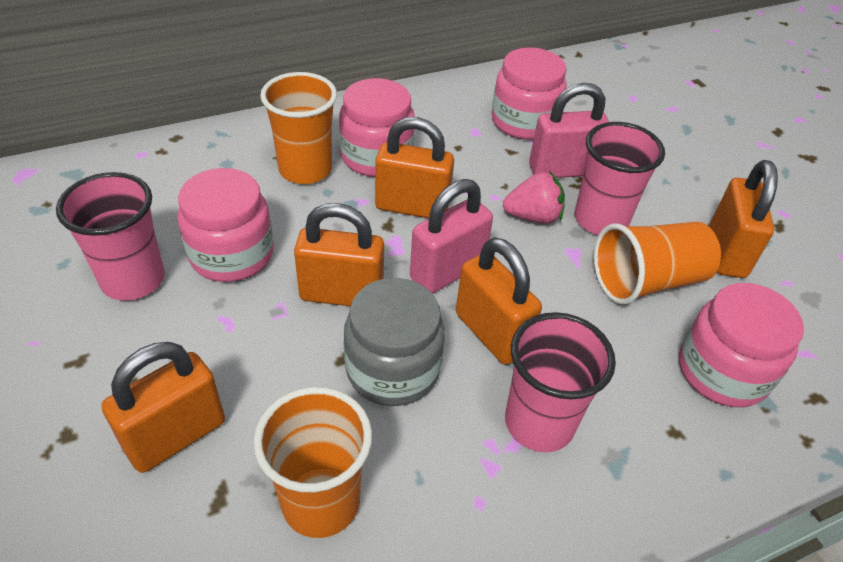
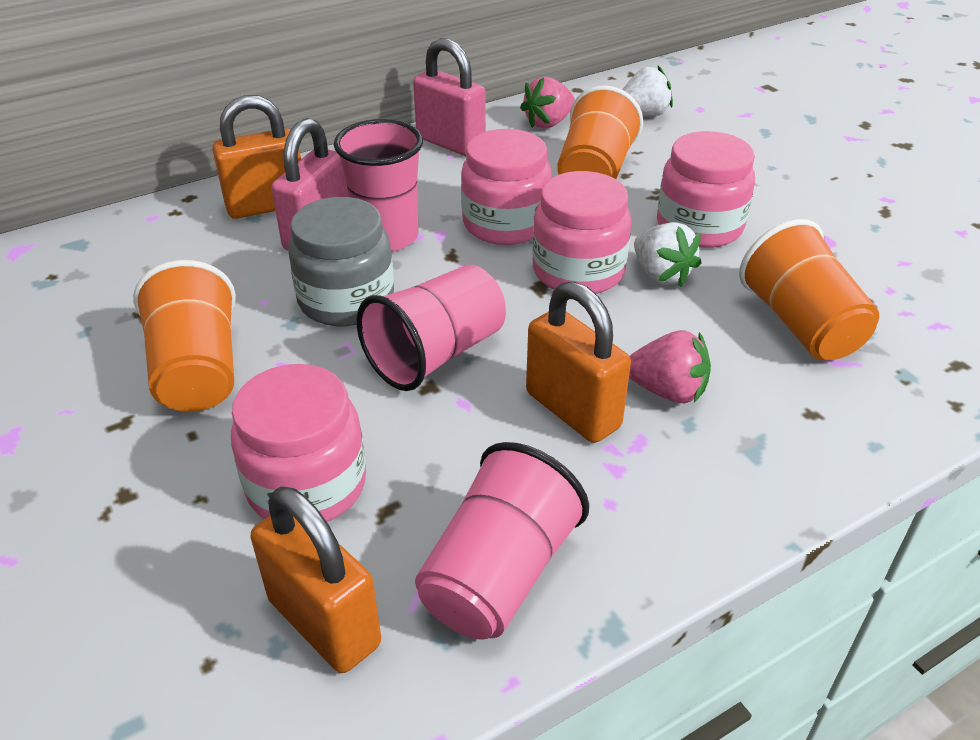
orange padlock: [101,342,225,473] [294,203,384,306] [375,117,454,218] [456,238,542,365] [709,160,778,278] = 5 -> [212,95,301,219] [250,487,381,673] [526,281,631,443] = 3
pink strawberry: [503,171,565,224] = 1 -> [520,77,575,128] [629,330,711,403] = 2
white strawberry: none = 0 -> [622,66,673,116] [634,222,702,287] = 2

